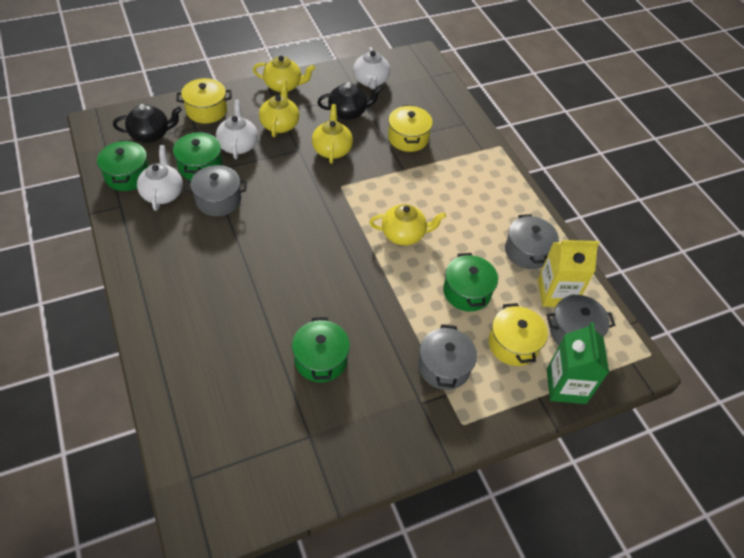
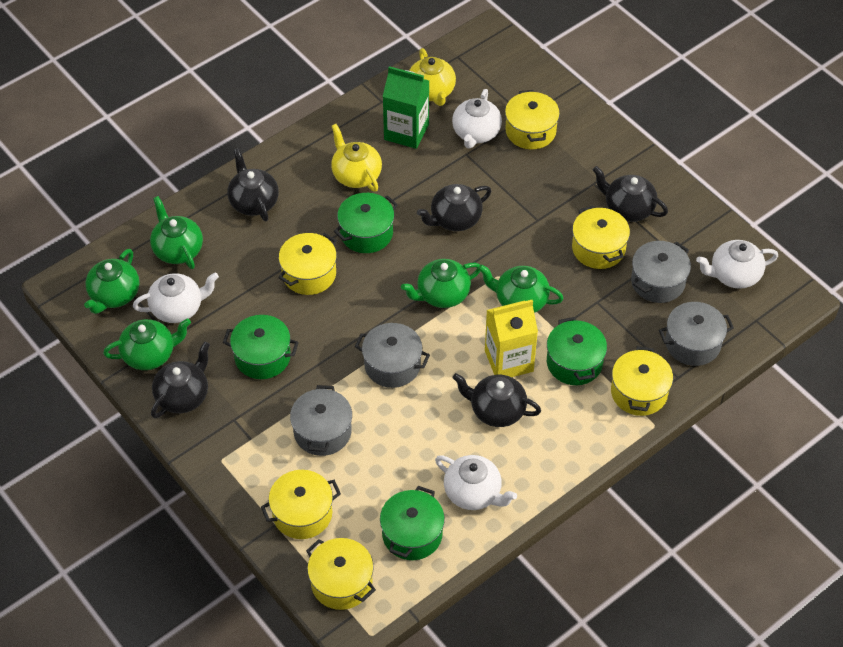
black teapot: [113,104,182,143] [317,82,382,120] = 2 -> [151,342,210,418] [227,148,279,221] [417,184,491,231] [453,373,541,427] [593,166,668,222] = 5
green teapot: none = 0 -> [84,249,139,314] [103,319,191,370] [150,196,203,269] [401,259,480,308] [478,265,564,313] = 5
white teapot: [137,145,183,211] [216,99,258,159] [353,47,390,89] = 3 -> [133,273,219,323] [435,455,517,510] [452,89,502,149] [696,240,778,289] = 4
yellow pot: [176,78,232,123] [388,105,433,152] [489,303,548,366] = 3 -> [261,470,341,539] [278,233,337,295] [306,538,376,610] [505,90,560,149] [572,205,630,269] [611,346,673,416] = 6
yellow teapot: [253,56,315,93] [259,80,299,137] [312,104,353,164] [369,204,446,246] = 4 -> [331,124,382,192] [409,48,456,106] = 2

